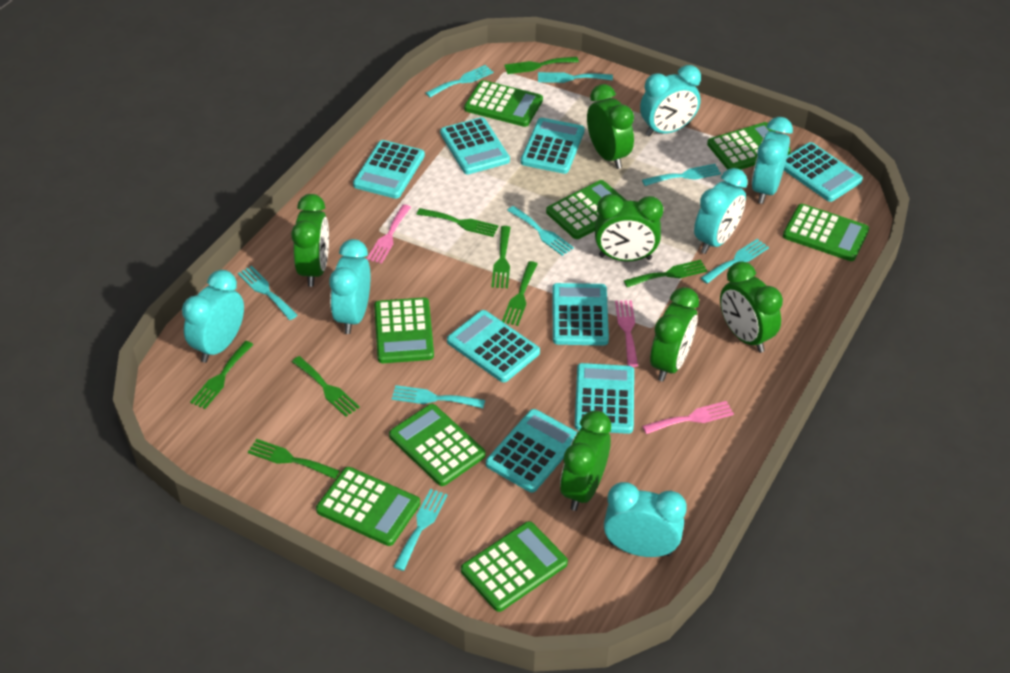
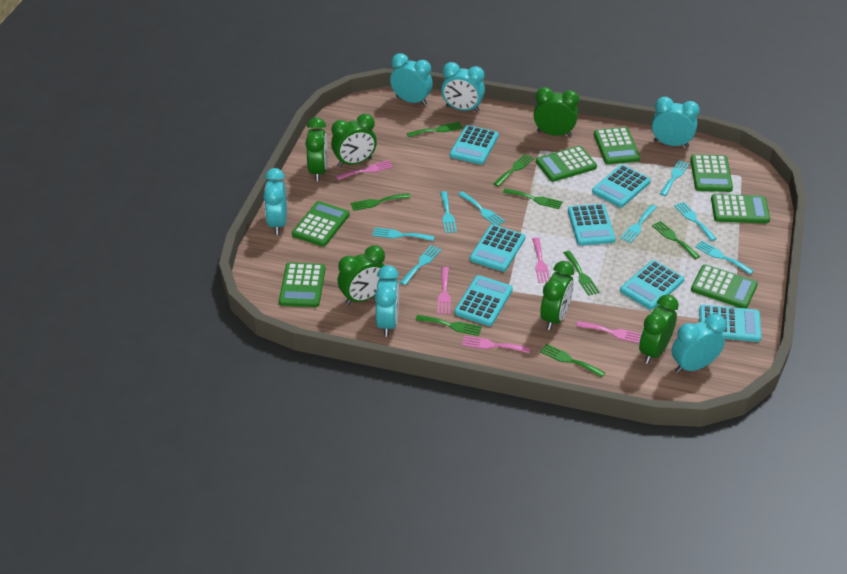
green calculator: [316,467,420,546] [374,297,434,363] [389,404,485,486] [461,521,568,612] [464,80,543,127] [546,180,627,239] [707,122,791,170] [783,204,869,261] = 8 -> [279,263,325,307] [292,201,350,247] [536,146,597,182] [594,127,640,165] [690,154,733,192] [691,264,758,309] [711,194,770,223] = 7
pink fork: [367,204,411,264] [615,300,638,367] [642,401,734,434] = 3 -> [336,160,393,180] [437,267,451,314] [462,336,530,353] [532,238,550,283] [576,321,641,343] = 5
turquoise calculator: [353,140,425,199] [440,117,510,174] [447,310,540,382] [486,409,577,492] [521,118,585,174] [552,283,609,346] [575,363,634,434] [784,142,863,202] = 8 -> [450,125,499,165] [455,275,513,326] [470,225,525,272] [568,204,616,246] [592,165,651,207] [620,260,684,310] [699,305,762,342] = 7

